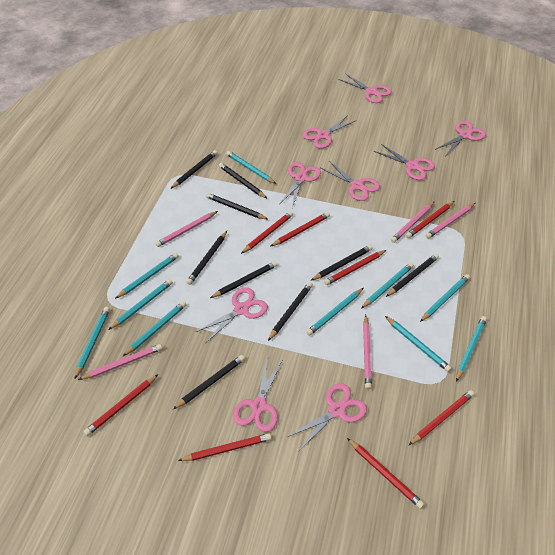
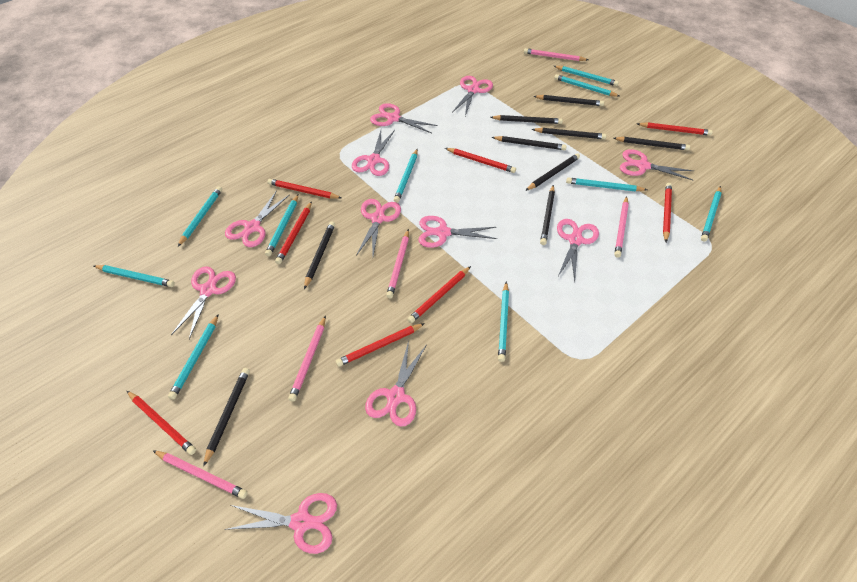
pink scissors: [196,287,268,343] [233,356,283,432] [280,162,321,208] [287,383,367,451] [303,115,357,148] [321,161,380,201] [338,73,392,103] [374,144,435,180] [435,121,486,155] = 9 -> [171,266,236,339] [225,190,290,247] [225,493,337,554] [352,130,395,176] [356,199,401,256] [365,341,426,427] [370,103,438,133] [419,216,497,248] [453,76,493,116] [557,219,599,281] [620,149,694,180] = 11

